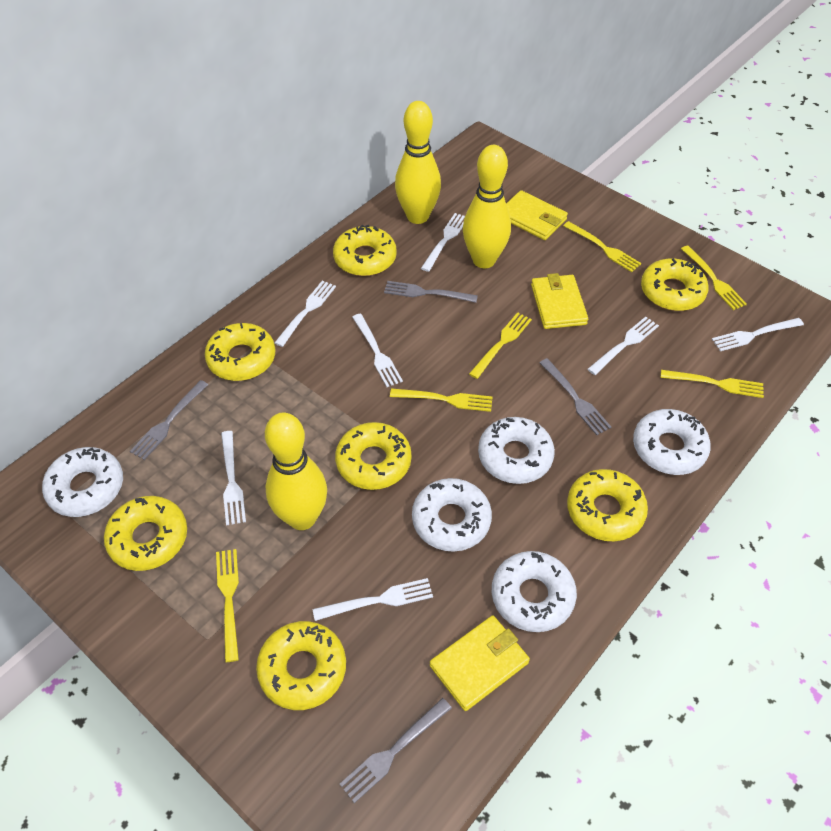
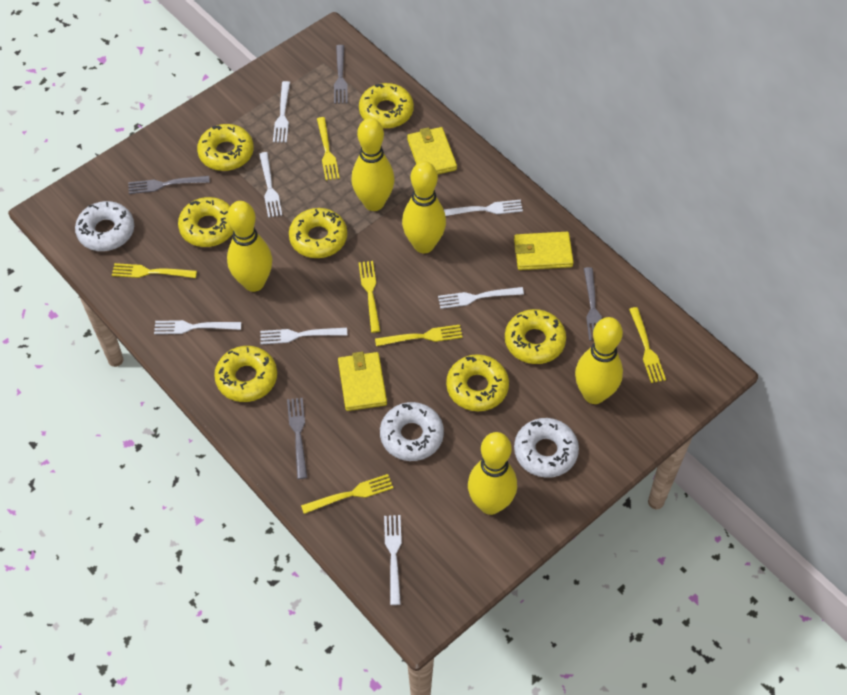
white donut: [42,447,123,517] [412,478,492,552] [478,417,555,484] [492,551,577,632] [633,409,711,475] = 5 -> [75,201,134,251] [380,402,444,461] [514,418,579,478] = 3
yellow bowling pin: [265,412,327,530] [395,101,441,224] [463,145,511,268] = 3 -> [227,201,272,292] [351,118,395,211] [402,161,446,253] [468,432,517,515] [575,317,623,404] = 5

